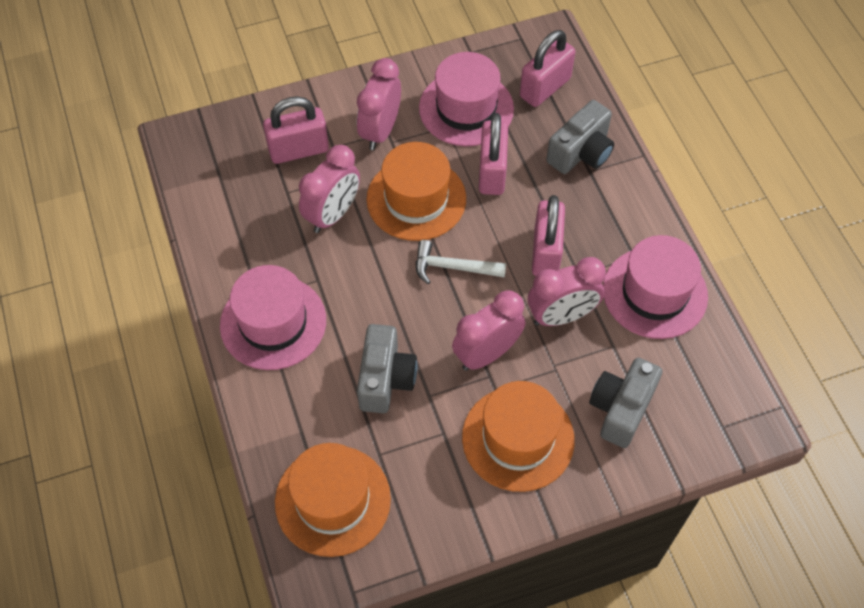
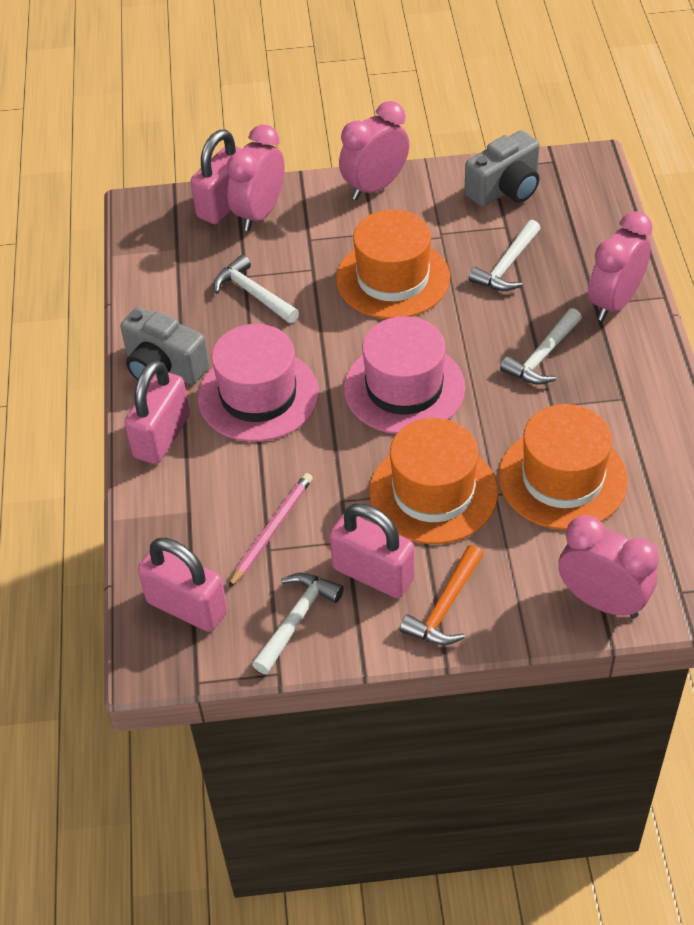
grey camera: [357,324,417,413] [546,100,614,174] [589,358,663,448] = 3 -> [120,307,209,385] [464,130,540,207] = 2
orange hammer: none = 0 -> [400,545,484,645] = 1
pink hat: [220,265,326,370] [419,52,514,146] [603,235,708,339] = 3 -> [198,324,319,442] [344,316,465,434] = 2
pink pencil: none = 0 -> [228,473,313,588] = 1
white hammer: [416,240,506,284] = 1 -> [213,255,299,323] [252,573,344,674] [469,220,541,291] [500,308,582,385] = 4

